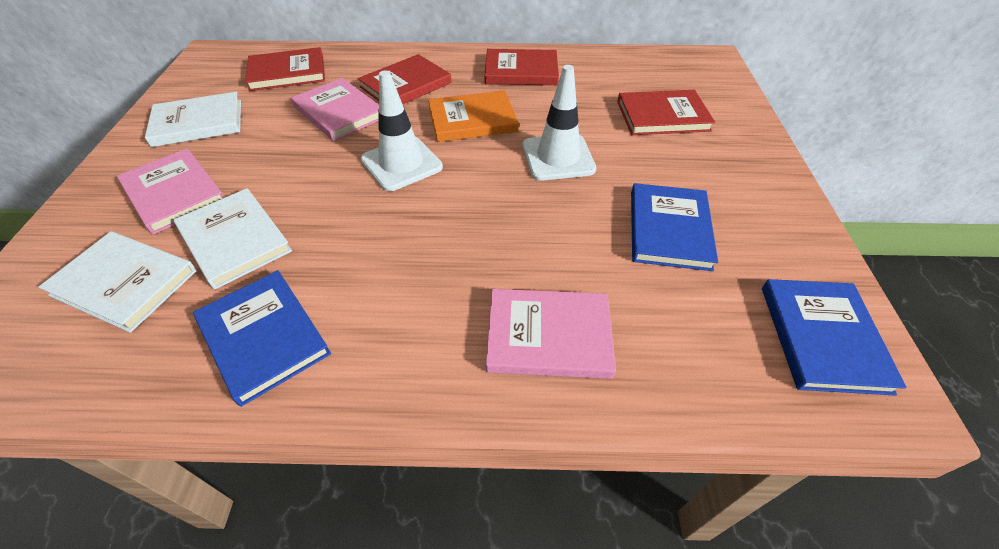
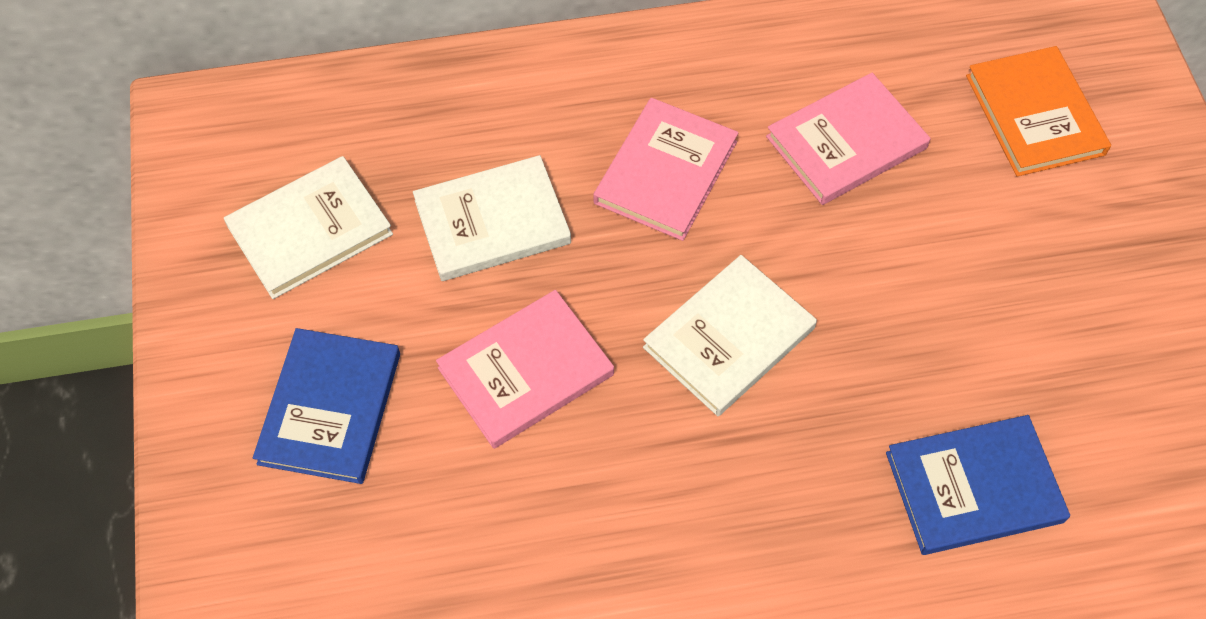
blue book: [193,270,331,407] [631,183,718,271] [762,279,907,395] = 3 -> [253,328,400,484] [886,415,1070,555] = 2
red book: [245,47,325,91] [358,54,451,104] [484,49,559,85] [617,90,715,135] = 4 -> none = 0
white traffic cone: [361,70,443,191] [523,65,596,181] = 2 -> none = 0

